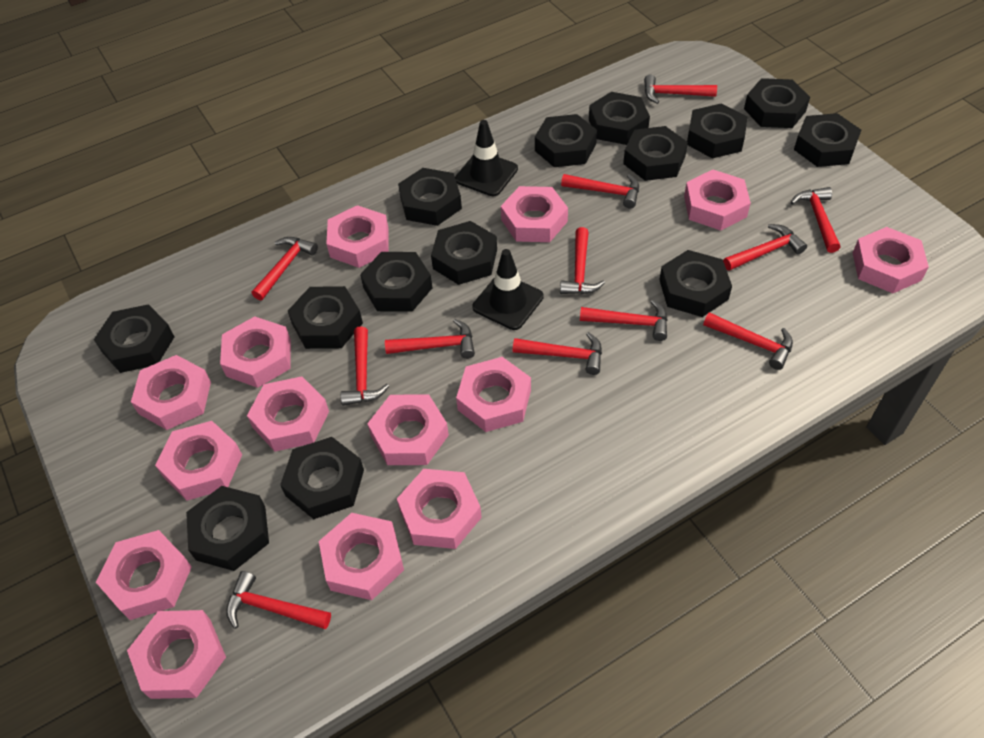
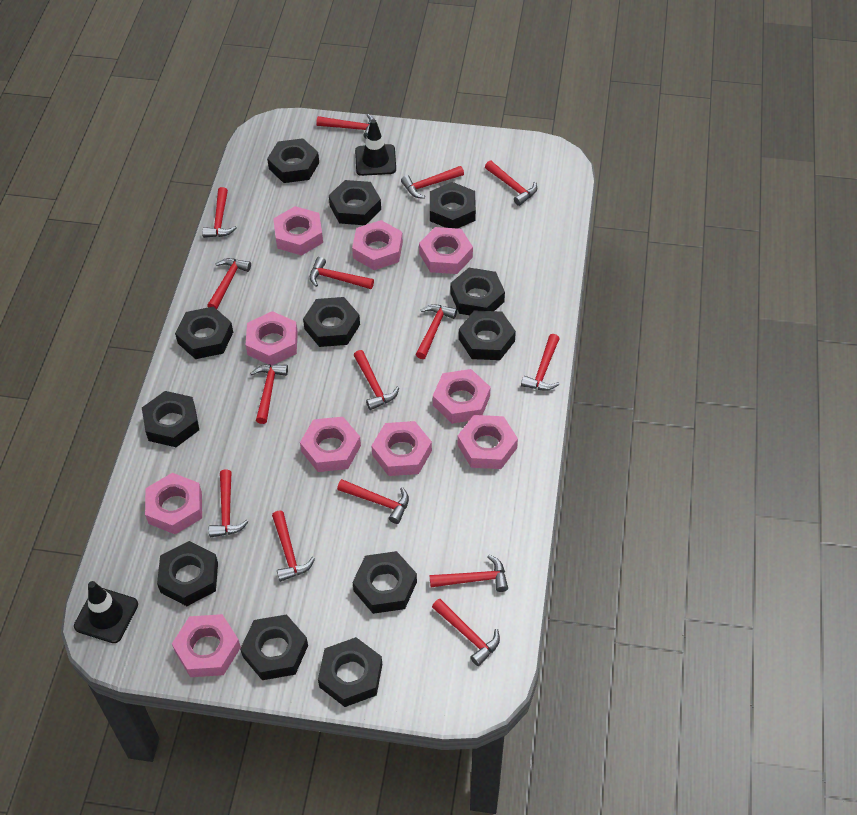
black nut: [94,304,174,373] [186,486,269,571] [280,437,364,519] [288,286,363,349] [360,252,432,312] [398,168,462,226] [431,221,497,285] [535,114,597,167] [589,92,650,145] [623,126,688,181] [659,250,732,317] [687,103,747,158] [744,78,810,128] [794,113,861,167] = 14 -> [142,391,199,447] [157,541,218,606] [175,307,233,359] [240,614,308,680] [267,138,319,183] [303,297,360,347] [318,637,382,707] [329,180,381,225] [352,551,417,614] [430,182,476,229] [450,268,505,315] [459,310,516,360] = 12
pink nut: [96,530,192,620] [127,610,226,699] [131,355,211,430] [155,421,242,501] [220,316,291,388] [247,376,329,452] [319,513,404,600] [326,205,389,268] [367,394,449,465] [397,469,482,549] [456,357,531,432] [501,186,568,242] [684,170,751,231] [853,227,929,293] = 14 -> [145,473,202,534] [172,614,241,677] [246,311,298,366] [273,206,323,256] [300,417,361,472] [352,220,403,270] [371,421,432,476] [419,227,473,274] [433,369,490,424] [457,415,518,469] = 10
red hammer: [226,571,331,629] [252,237,318,301] [340,326,389,406] [385,319,475,359] [513,332,602,375] [560,227,605,294] [561,174,639,209] [580,300,668,341] [644,75,717,104] [703,312,793,370] [723,224,807,271] [791,187,840,253] = 12 -> [202,187,237,238] [207,258,251,309] [209,469,248,537] [250,364,288,424] [272,511,315,582] [310,257,374,289] [316,114,374,139] [337,479,409,524] [353,350,399,410] [401,166,464,199] [416,304,457,359] [430,555,508,592] [432,599,500,666] [485,161,537,206] [521,334,560,391] = 15

